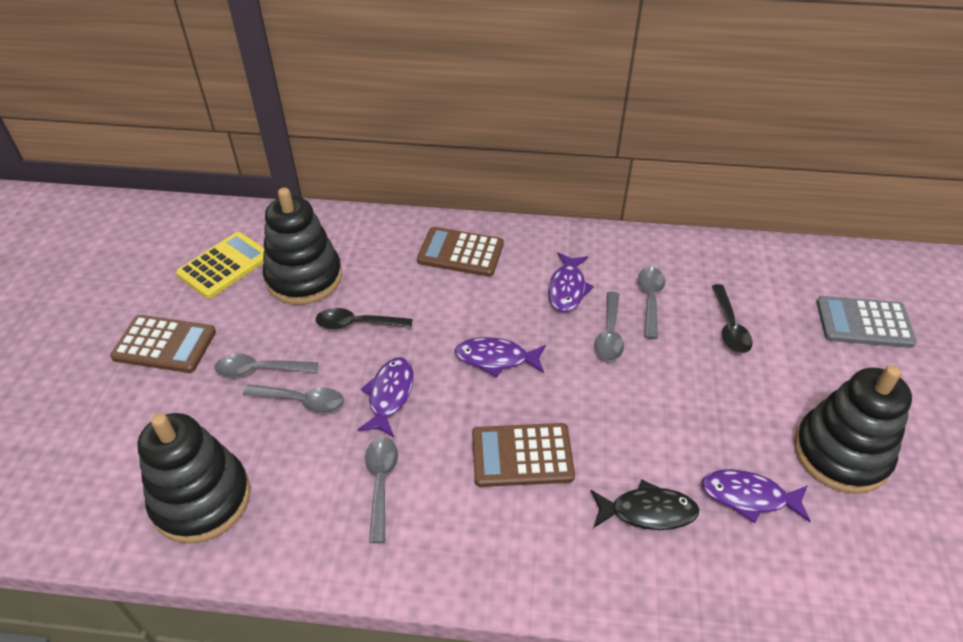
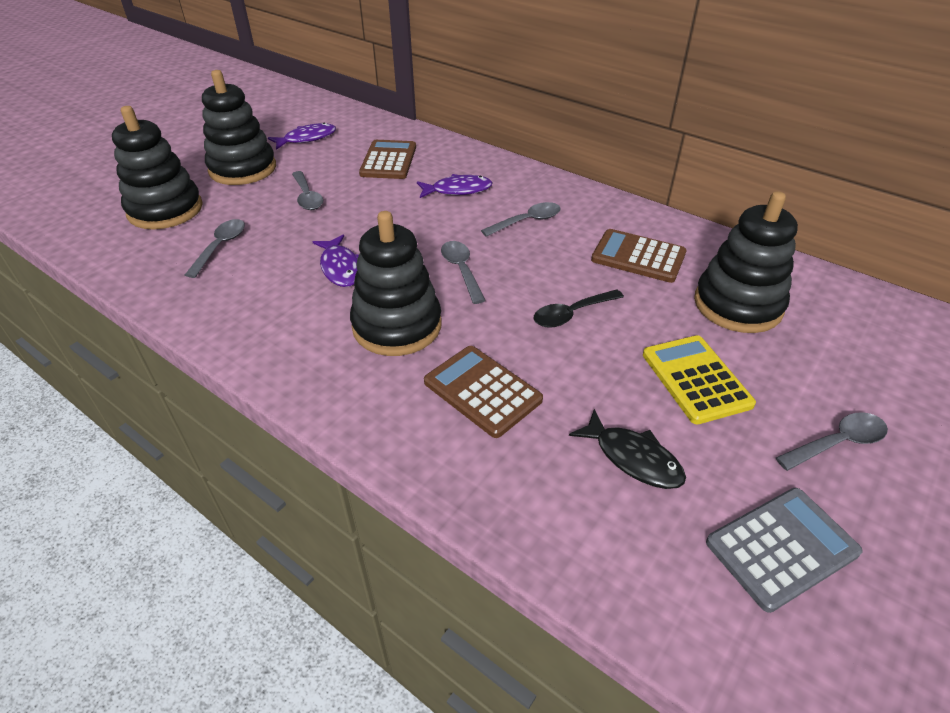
black spoon: [316,308,412,329] [712,284,753,353] = 2 -> [534,289,624,328] = 1
black stacking toy: [137,413,250,543] [263,188,342,305] [794,365,912,494] = 3 -> [112,106,203,229] [202,70,276,185] [350,211,442,356] [694,191,798,333] = 4
purple fish: [358,357,414,437] [455,337,546,377] [548,252,594,312] [701,469,810,523] = 4 -> [268,123,336,150] [313,234,359,287] [417,174,493,198] = 3

